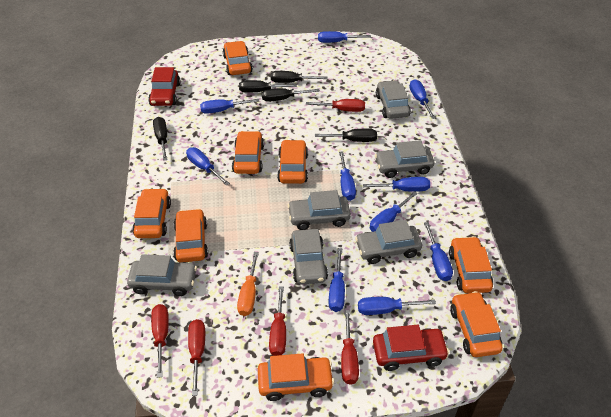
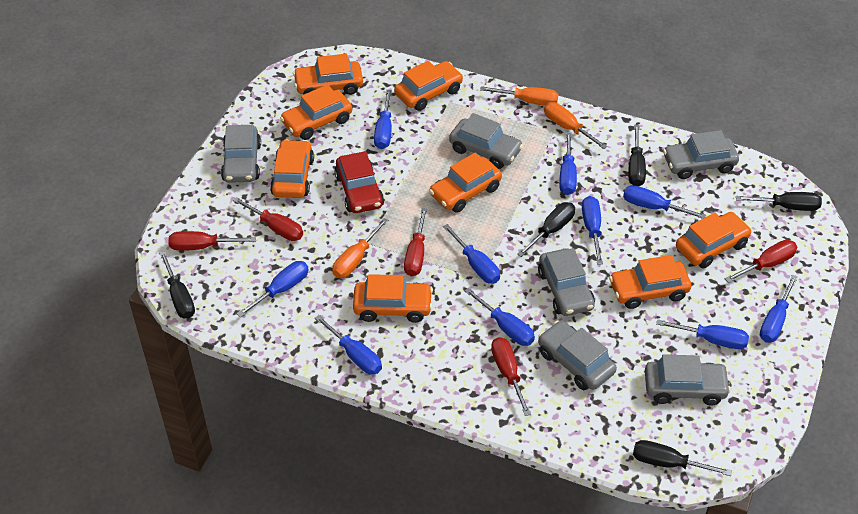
orange screwdriver: [237,252,259,316] = 1 -> [332,218,388,278] [480,86,558,106] [544,102,607,149] = 3
red car: [148,67,180,106] [373,325,449,371] = 2 -> [334,151,384,213] = 1

